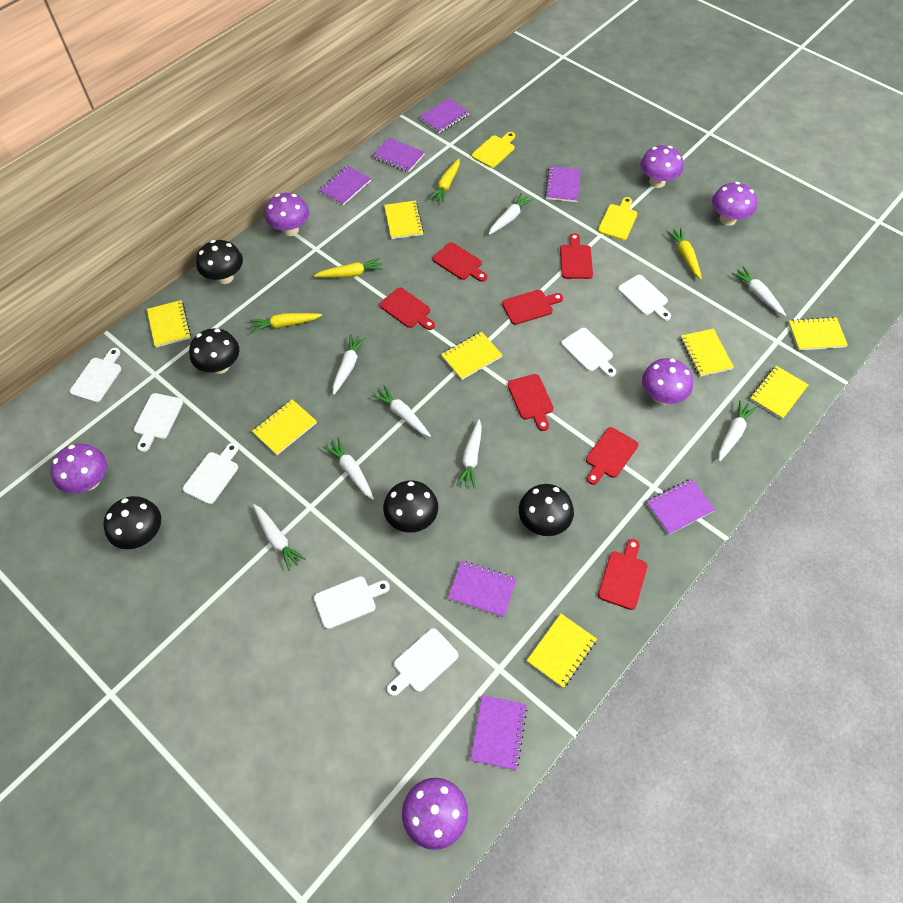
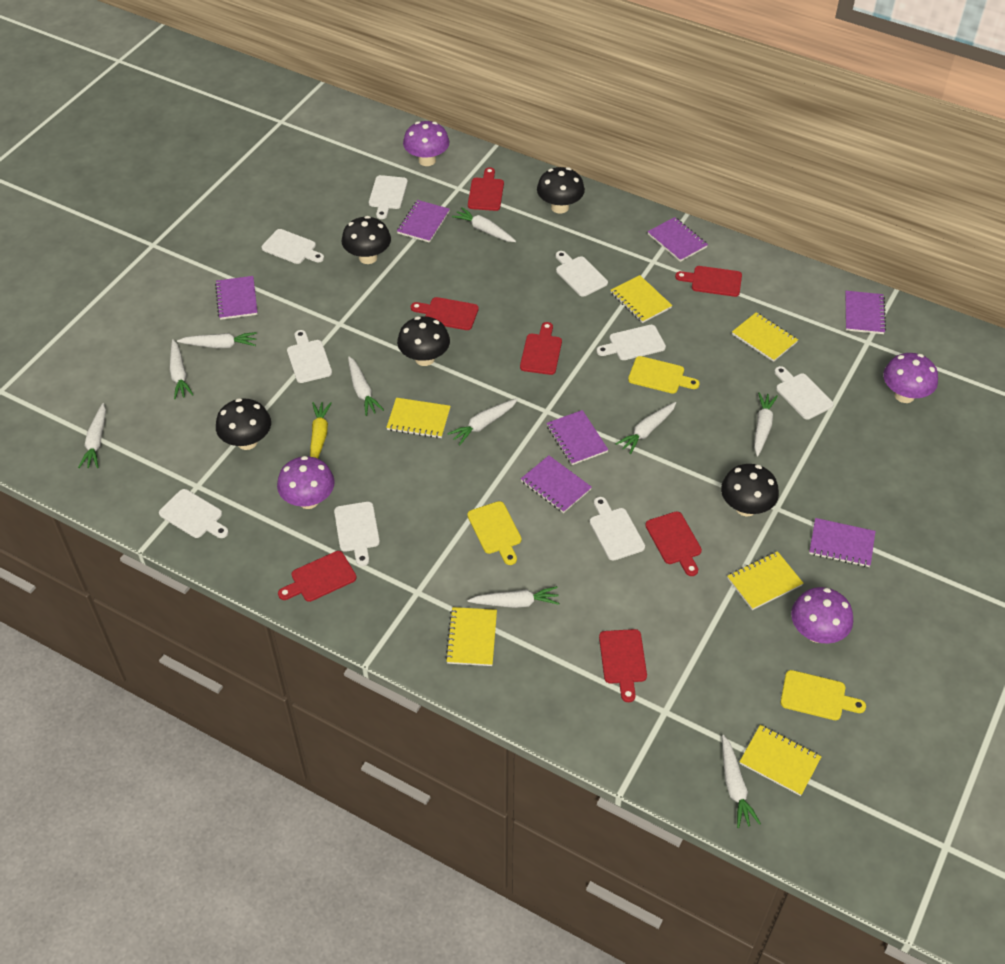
purple mushroom: [50,443,107,494] [265,193,309,236] [402,778,468,850] [640,145,683,188] [642,358,693,404] [712,182,757,226] = 6 -> [277,456,335,509] [403,121,450,166] [791,587,853,644] [883,353,938,403] = 4
white carrot: [253,504,306,571] [323,437,374,500] [333,334,367,395] [371,385,431,437] [457,419,482,489] [489,193,534,235] [719,400,757,462] [731,266,786,316] = 8 -> [78,403,106,468] [170,339,194,399] [177,332,257,348] [348,356,384,416] [447,399,518,446] [452,207,516,242] [467,586,559,608] [615,402,676,454] [722,735,761,828] [754,392,778,456] = 10
white cutting board: [70,348,121,403] [134,393,183,452] [183,443,239,504] [314,576,390,629] [387,628,459,696] [561,328,616,377] [618,275,671,321] = 7 -> [159,489,229,538] [262,229,324,264] [287,330,332,383] [334,502,380,566] [369,175,408,219] [556,251,608,297] [590,497,645,561] [596,325,666,360] [774,366,834,420] = 9
yellow carrot: [250,313,322,333] [314,258,383,278] [429,159,460,203] [667,228,702,279] = 4 -> [310,402,332,458] = 1
yellow cutting board: [472,132,515,168] [598,197,637,240] = 2 -> [467,501,522,565] [628,356,700,393] [781,670,866,720] = 3
yellow notebook: [147,300,191,348] [252,399,317,455] [384,201,424,239] [441,332,502,380] [527,614,597,688] [681,329,734,377] [750,366,808,419] [788,317,848,351] = 8 -> [386,398,451,438] [445,607,497,666] [611,275,672,323] [727,551,803,610] [732,312,798,362] [739,725,822,796] = 6

